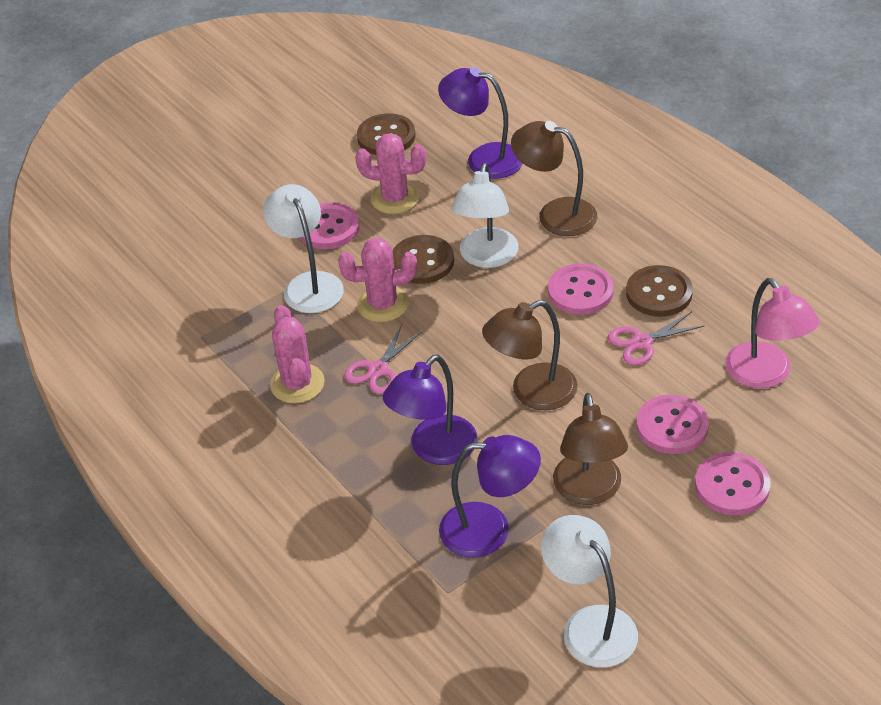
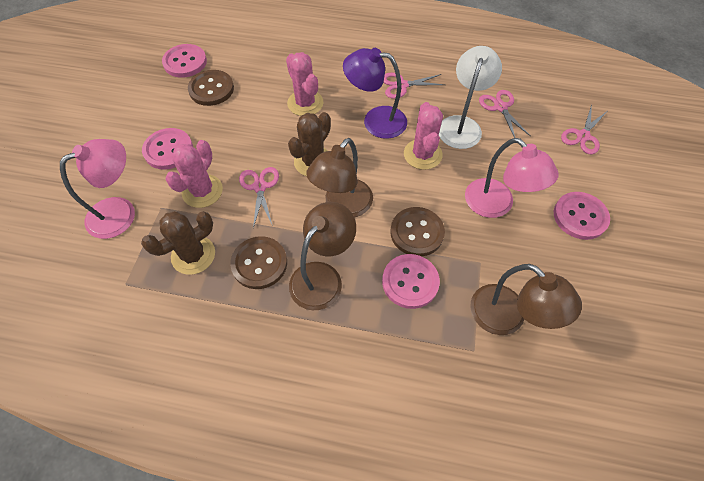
brown cactus: none = 0 -> [141,211,215,275] [288,112,331,176] = 2
pink lamp: [725,278,819,389] = 1 -> [60,139,135,239] [465,138,559,218] = 2
pink scissors: [344,324,422,394] [608,312,704,365] = 2 -> [239,167,279,228] [383,73,445,99] [479,90,530,138] [561,104,606,154] = 4
purple lamp: [382,355,477,465] [438,67,523,179] [439,435,541,558] = 3 -> [343,48,407,139] = 1
white lamp: [263,184,344,313] [451,163,519,268] [541,515,638,668] = 3 -> [439,46,502,149] = 1

